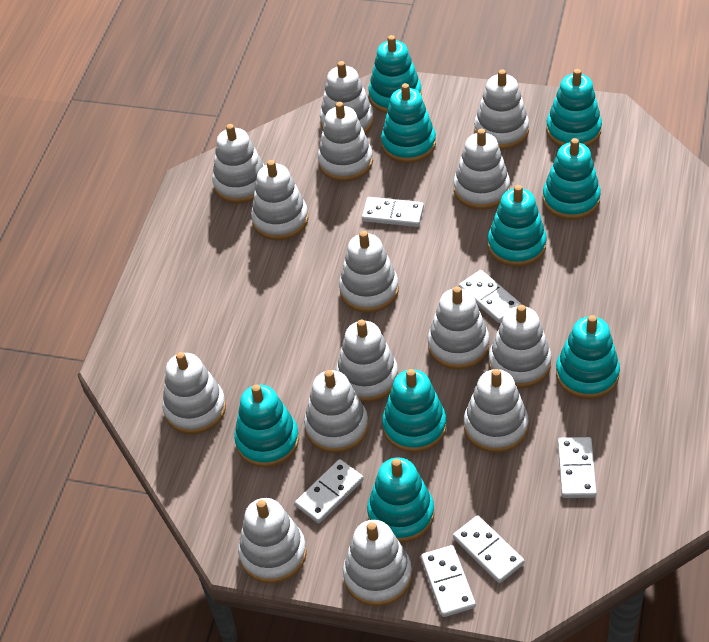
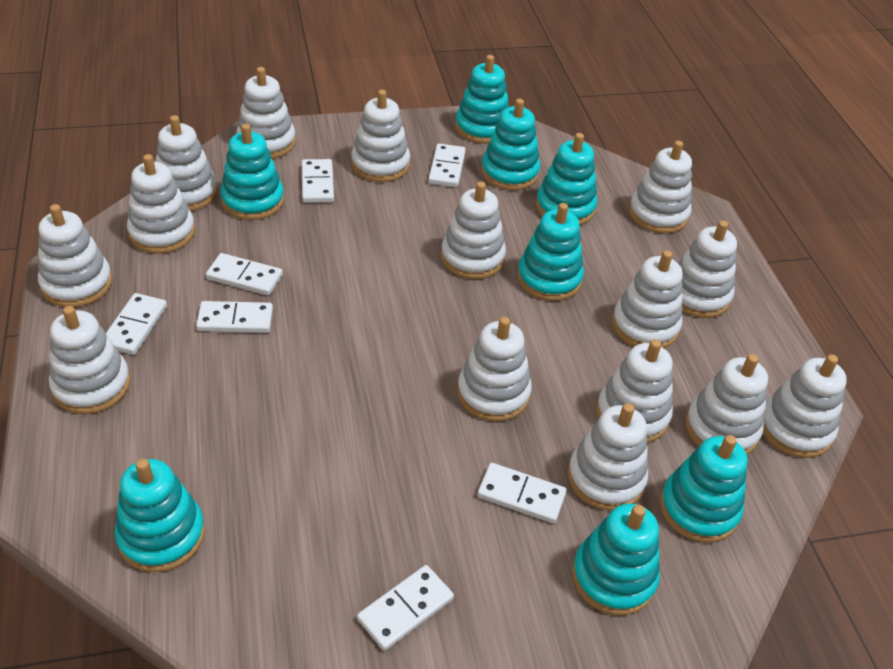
turquoise stacking toy: [234,385,299,468] [367,457,434,543] [369,35,422,113] [381,83,436,163] [382,369,447,453] [488,185,547,267] [543,138,601,220] [546,69,602,147] [556,315,620,399] = 9 -> [115,459,205,572] [221,124,284,220] [455,55,509,144] [481,98,540,190] [517,203,584,301] [536,133,598,225] [572,503,660,615] [660,435,747,543] = 8
white domino: [295,459,364,523] [362,197,424,227] [421,545,476,617] [453,515,524,583] [459,270,521,323] [558,437,597,498] = 6 -> [106,293,167,355] [196,301,273,333] [206,253,283,296] [302,159,334,203] [357,565,454,651] [428,144,466,187] [477,463,567,523] = 7

